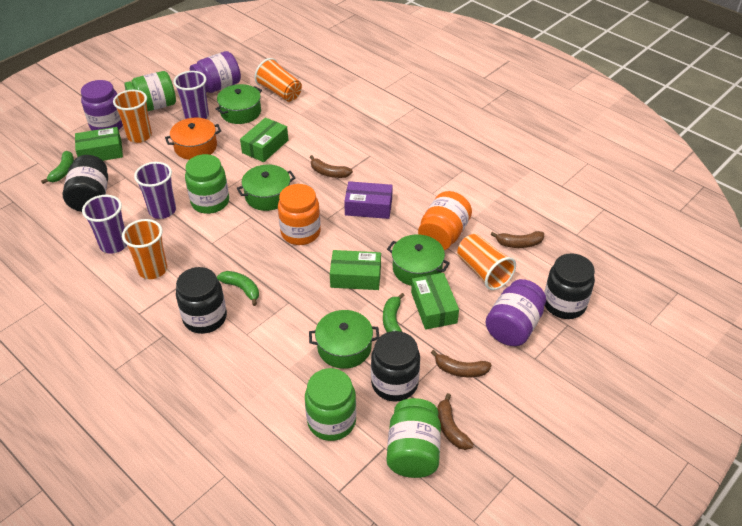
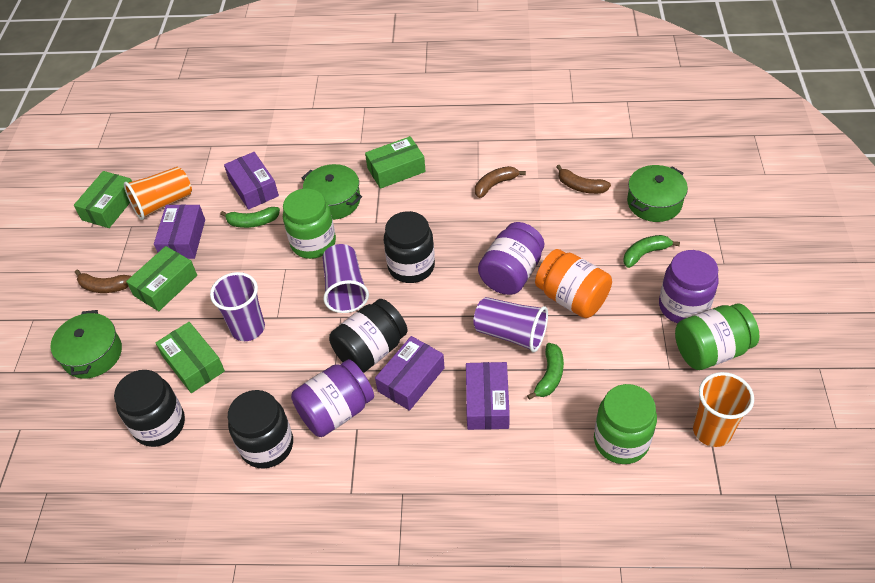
brown banana: [310,155,353,178] [431,350,492,377] [437,393,474,450] [491,231,544,248] = 4 -> [75,270,131,293] [475,166,526,198] [556,165,611,194] = 3
green jar: [124,71,176,112] [185,154,229,214] [305,368,356,441] [386,398,441,478] = 4 -> [283,188,336,259] [594,384,657,464] [675,303,760,370] = 3
green pot: [216,84,262,124] [237,165,295,211] [309,310,379,369] [387,234,450,286] = 4 -> [51,310,122,379] [302,164,362,220] [627,165,688,222] = 3
orange cup: [113,90,152,143] [122,219,167,279] [255,58,302,102] [457,234,516,290] = 4 -> [124,167,192,220] [693,372,754,447] = 2
orange jar: [278,184,321,245] [418,191,472,250] = 2 -> [535,249,612,318] = 1
orange pot: [165,118,221,160] = 1 -> none = 0
purple box: [344,181,393,219] = 1 -> [154,204,205,259] [224,152,279,210] [375,336,445,411] [466,362,510,430] = 4

